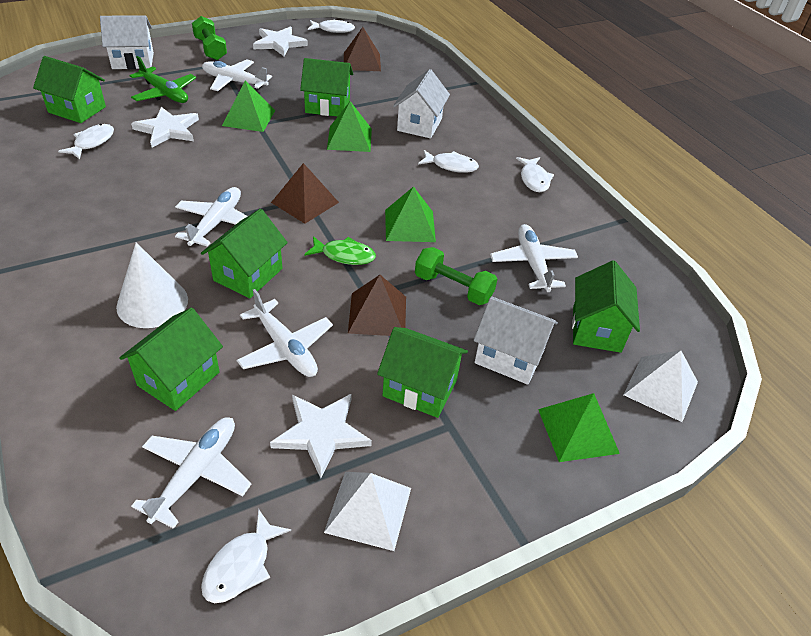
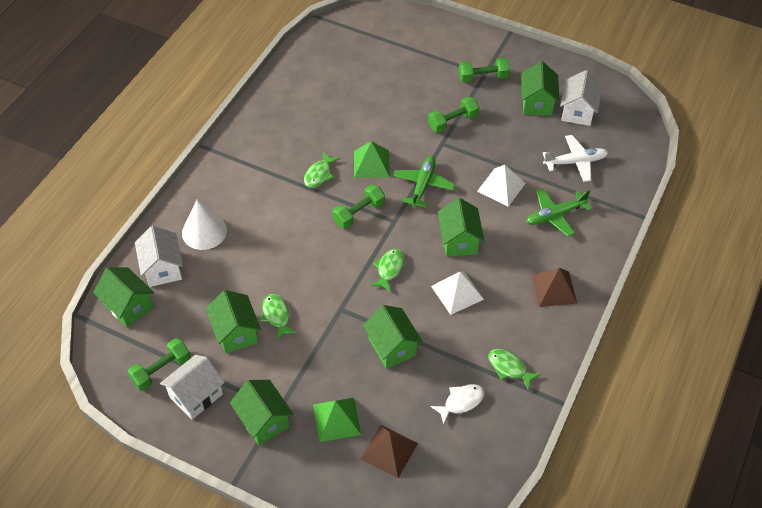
brown pyramid: [271,163,339,224] [344,27,381,71] [348,275,406,336] = 3 -> [360,425,418,478] [532,268,577,307] = 2
green dumbbell: [192,16,227,60] [415,247,497,305] = 2 -> [128,338,191,391] [332,184,385,229] [428,96,479,133] [459,57,510,83] = 4
green fish: [304,236,376,265] = 1 -> [260,294,297,340] [304,152,340,188] [371,249,405,292] [488,349,541,389] = 4
green plane: [129,56,196,103] = 1 -> [393,156,455,208] [527,188,592,237] = 2
green pyramid: [222,80,275,132] [327,101,372,152] [385,186,436,242] [538,393,620,462] = 4 -> [313,398,361,442] [354,141,390,178] = 2
white fish: [58,124,114,159] [201,509,291,603] [308,19,355,33] [418,150,479,173] [516,157,554,192] = 5 -> [430,384,484,424] = 1
white plane: [131,417,251,529] [175,187,247,247] [202,60,272,91] [237,289,333,377] [490,224,578,292] = 5 -> [543,135,608,182] = 1
white star: [131,107,199,148] [253,26,308,56] [270,394,372,478] = 3 -> none = 0

